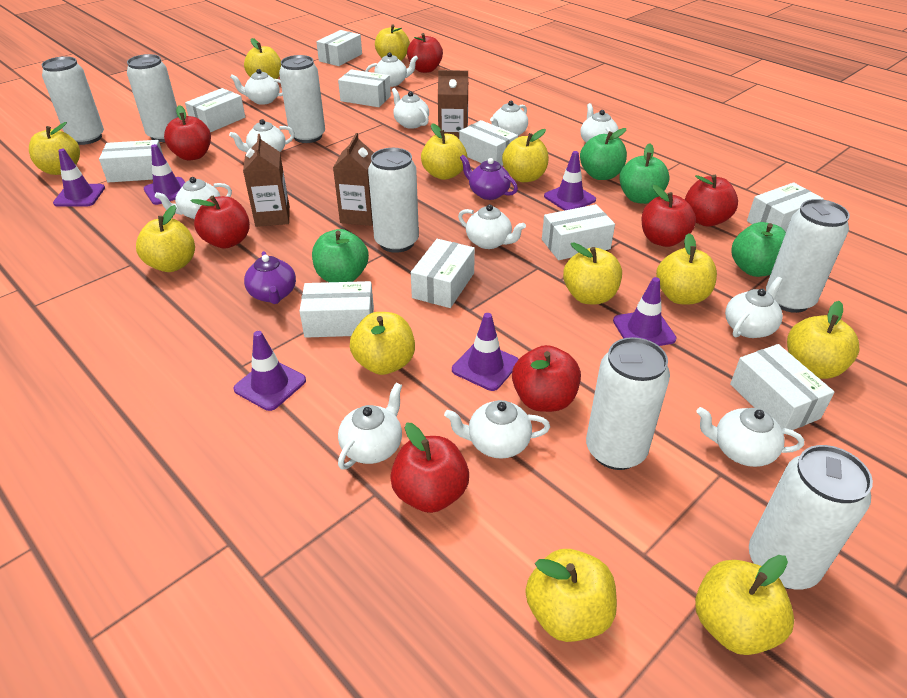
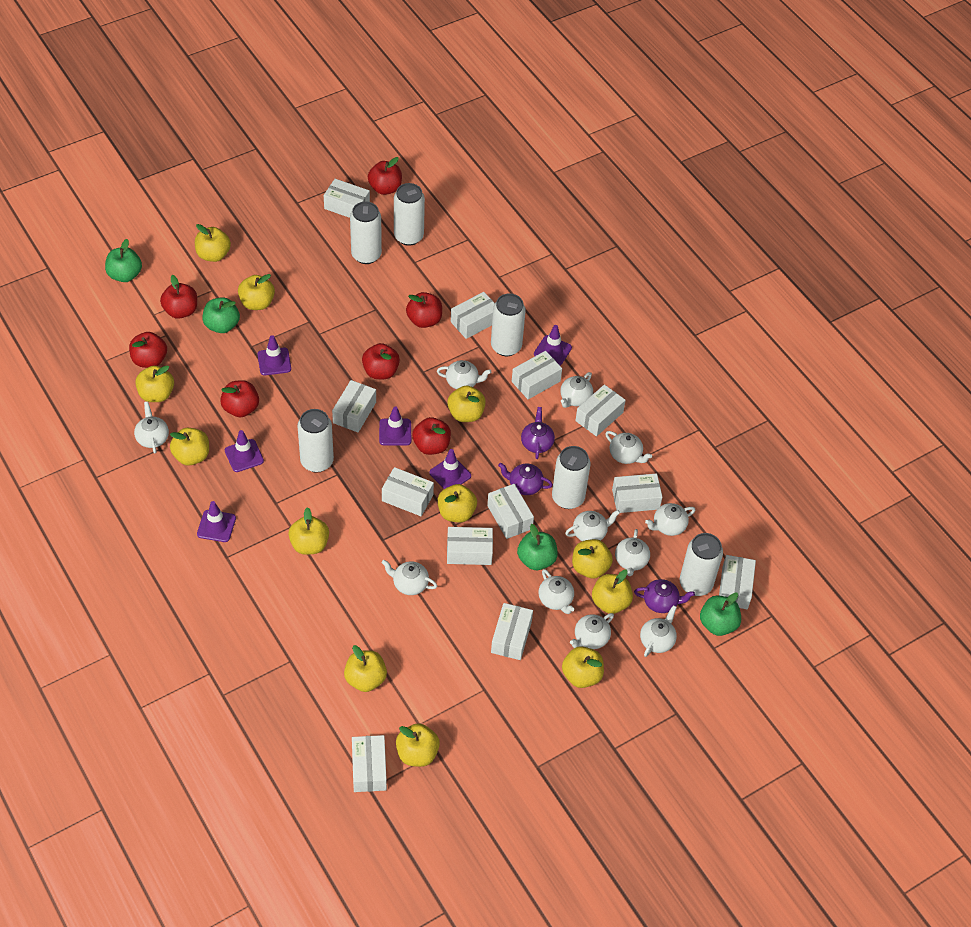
brown carton: [243,134,290,227] [333,133,374,226] [438,70,468,139] = 3 -> none = 0
purple teapot: [244,251,296,304] [460,155,518,200] = 2 -> [498,463,553,495] [521,407,555,459] [634,579,695,613] = 3
white box: [99,140,163,183] [185,88,245,132] [299,281,374,338] [316,30,362,66] [338,69,391,107] [411,239,475,308] [459,120,518,166] [542,204,615,260] [730,344,835,430] [747,182,824,232] = 10 -> [324,179,370,218] [332,380,376,432] [352,735,387,792] [382,467,434,516] [447,527,493,565] [451,292,495,339] [487,484,534,539] [491,603,533,660] [512,351,562,399] [575,385,626,437] [612,473,662,513] [719,555,756,609] = 12
white can: [41,56,104,145] [127,54,178,142] [279,55,325,143] [368,148,419,253] [586,337,670,470] [749,445,873,589] [766,199,850,313] = 7 -> [297,409,334,473] [350,202,382,264] [394,183,425,246] [491,294,526,356] [552,446,591,509] [680,533,723,596] = 6
white teapot: [155,177,232,219] [229,119,295,152] [230,69,283,105] [338,383,402,470] [366,52,418,87] [392,88,429,129] [444,400,550,459] [458,204,526,249] [490,101,528,136] [580,103,618,143] [696,407,804,467] [725,277,783,338] = 12 -> [134,402,169,454] [382,560,437,595] [437,360,491,390] [538,569,574,614] [560,372,593,408] [565,510,620,541] [570,613,614,649] [605,431,652,464] [615,529,650,576] [640,605,677,657] [645,503,695,536] = 11

